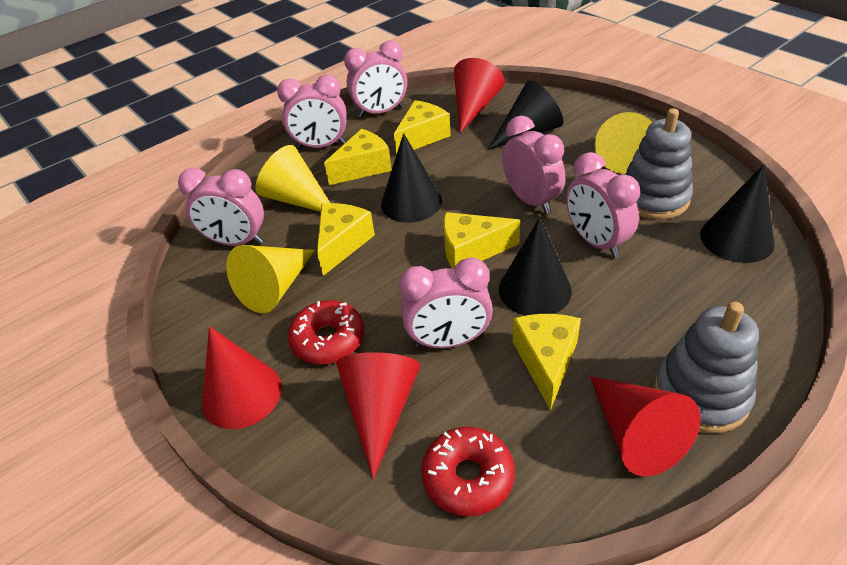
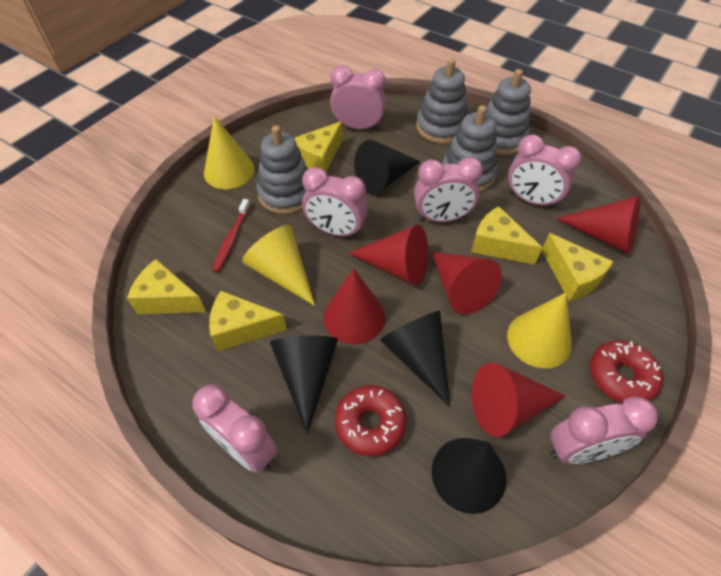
grey stacking toy: [625,108,693,219] [654,302,759,433] = 2 -> [257,125,308,214] [416,58,468,144] [442,105,498,192] [486,69,531,155] = 4
red cone: [202,327,282,429] [336,352,420,480] [454,58,505,133] [590,376,701,476] = 4 -> [324,268,385,344] [348,225,428,285] [431,251,502,315] [472,362,566,437] [556,196,640,254] = 5
red toothbrush: none = 0 -> [212,199,250,272] = 1

